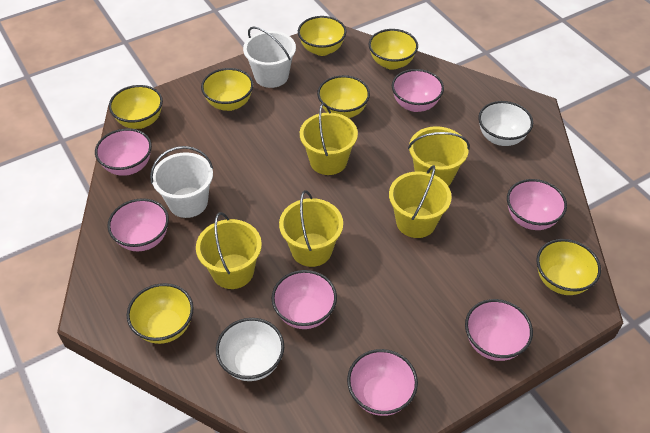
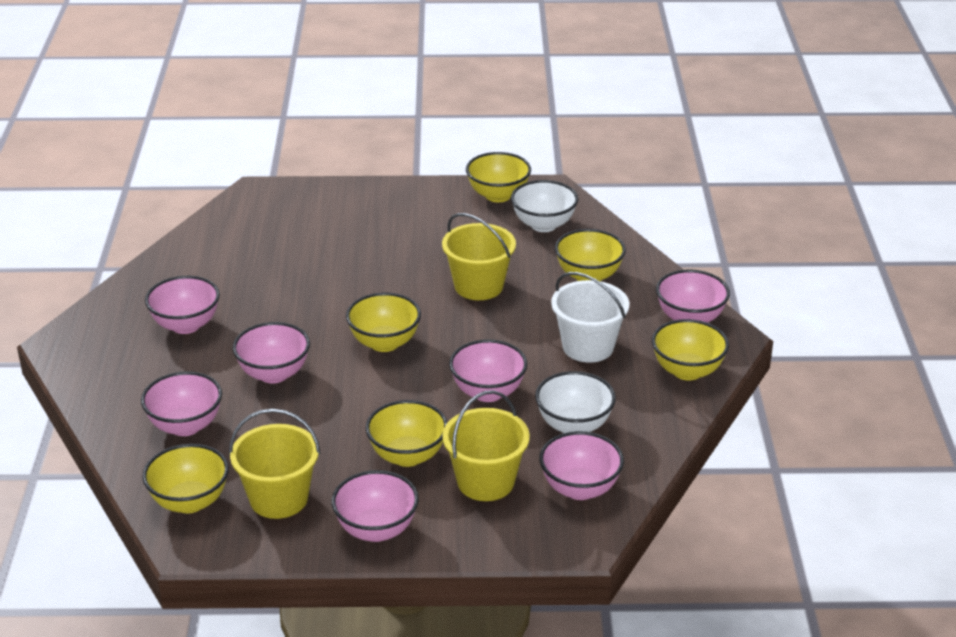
white bucket: [150,146,213,218] [243,26,296,88] = 2 -> [551,272,629,363] = 1
yellow bowl: [109,85,163,129] [127,283,194,344] [201,68,253,111] [298,16,346,56] [317,75,370,118] [369,29,418,70] [536,239,601,295] = 7 -> [142,444,229,513] [346,292,421,352] [365,400,447,467] [466,152,531,202] [555,229,626,281] [652,319,729,381] = 6
yellow bucket: [196,212,262,289] [279,190,343,267] [300,103,358,175] [389,165,452,238] [408,126,470,186] = 5 -> [229,408,321,519] [442,213,516,300] [442,390,530,501] = 3

